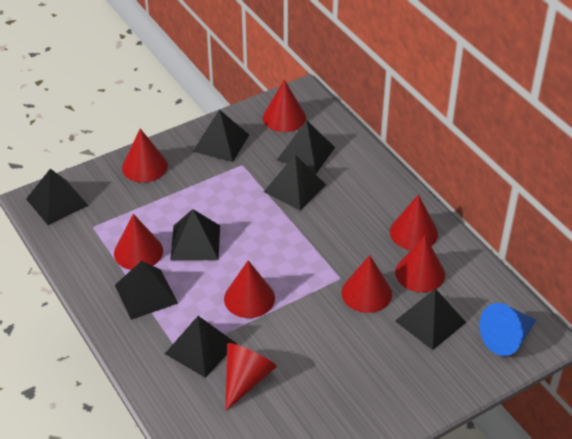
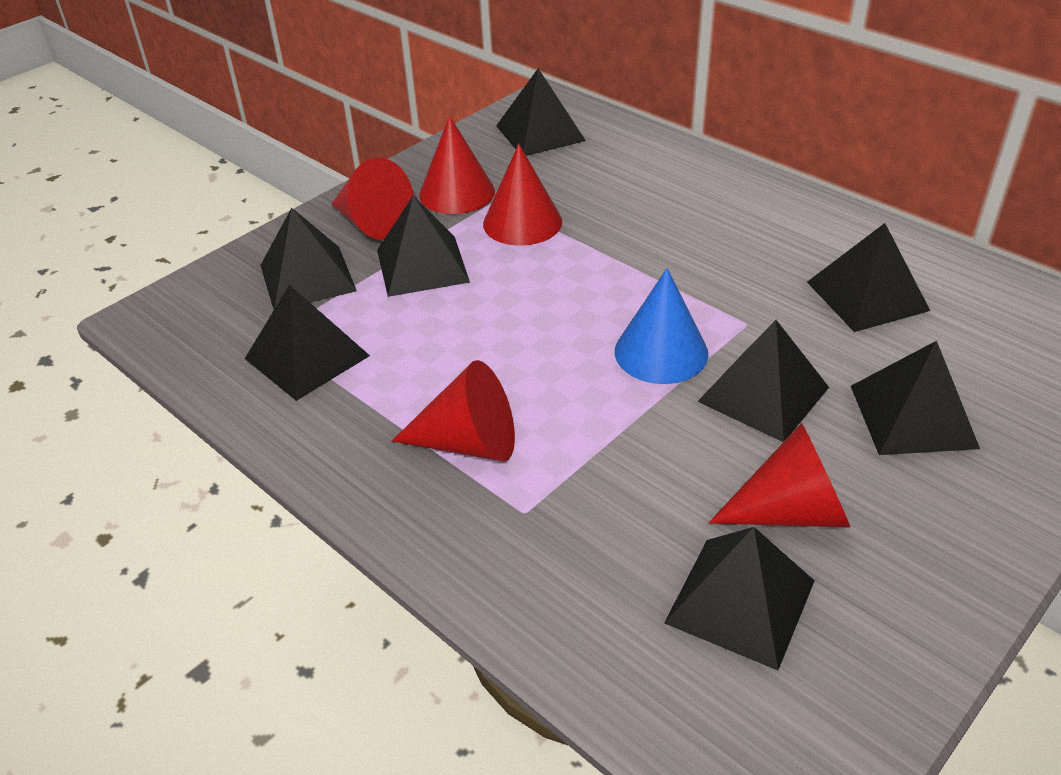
red cone: [114,214,163,270] [122,129,168,183] [224,260,275,318] [226,343,277,411] [263,80,306,132] [341,255,392,313] [390,194,438,250] [395,236,445,293] = 8 -> [331,158,414,240] [392,360,515,461] [419,116,495,214] [483,144,562,246] [709,422,851,528] = 5

